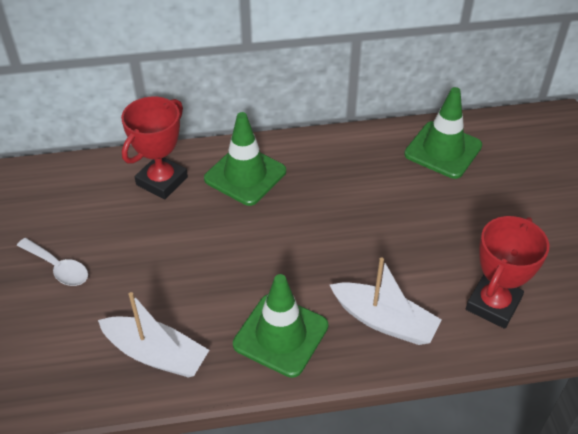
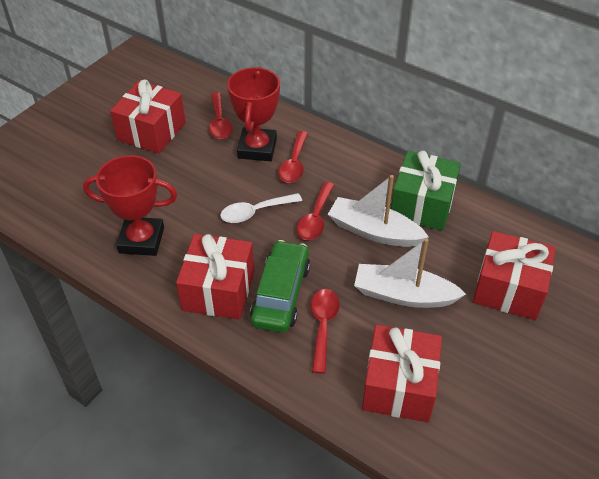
green car: none = 0 -> [250,240,310,333] = 1
green gift: none = 0 -> [391,151,461,231] = 1
green traffic cone: [204,112,286,206] [233,274,328,378] [404,87,482,179] = 3 -> none = 0
red gift: none = 0 -> [110,80,186,154] [176,234,254,320] [362,325,442,422] [473,231,556,320] = 4
red spoon: none = 0 -> [209,92,233,139] [278,131,308,183] [297,182,334,240] [311,289,340,374] = 4

